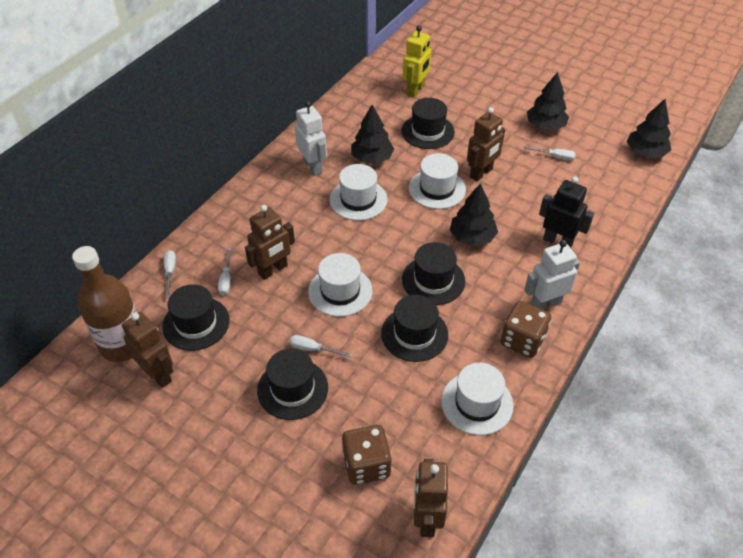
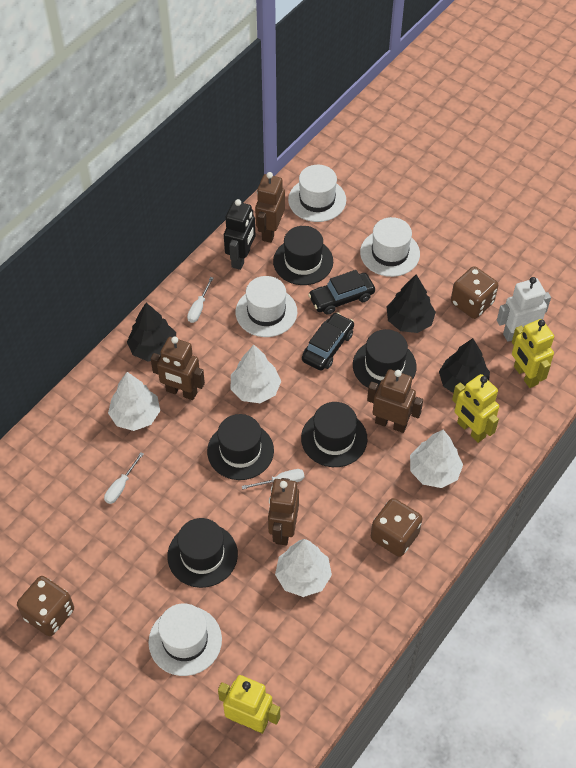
black car: none = 0 -> [302,312,354,371] [308,270,375,315] = 2
black tree: [351,105,394,164] [450,183,498,246] [527,72,569,130] [627,99,671,158] = 4 -> [127,303,176,361] [387,274,436,333] [439,338,490,393] = 3
brown bottle: [72,246,137,362] = 1 -> none = 0
brown dice: [342,425,392,485] [501,301,551,358] = 2 -> [17,576,74,637] [371,498,422,557] [451,266,498,319] = 3
white robot: [295,101,327,176] [524,240,580,310] = 2 -> [497,277,551,342] = 1
white screwdriver: [164,250,176,298] [218,248,231,295] [289,335,351,357] [524,146,576,161] = 4 -> [104,452,144,504] [187,277,213,323] [242,469,304,489] = 3
white tree: none = 0 -> [108,372,160,431] [231,345,281,403] [275,539,332,597] [410,430,463,488] = 4
yellow robot: [403,25,432,98] = 1 -> [218,675,280,734] [452,374,499,443] [512,319,554,388] = 3

